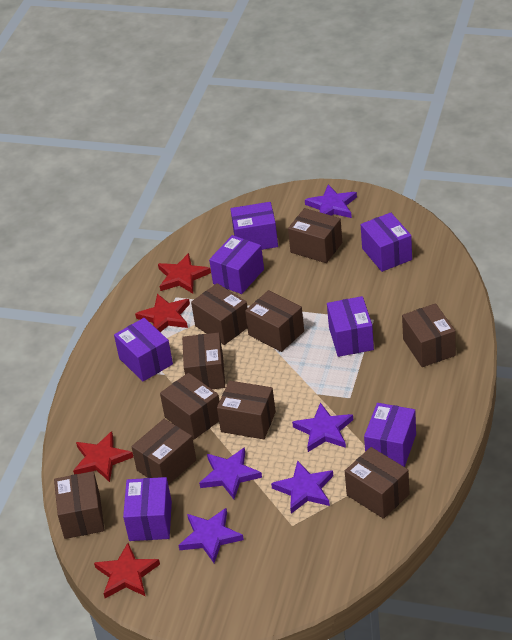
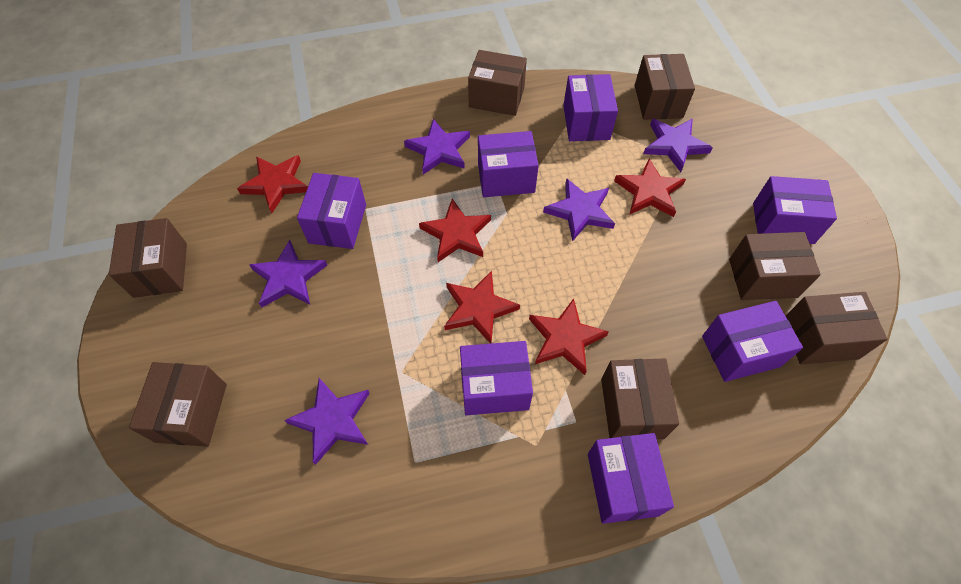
brown box: [54,471,104,539] [131,419,196,485] [160,373,220,439] [182,332,225,389] [191,283,248,345] [217,380,276,439] [245,290,304,352] [288,208,342,263] [345,447,410,519] [402,303,456,367] = 10 -> [109,218,187,298] [129,362,227,447] [468,50,527,116] [601,358,679,439] [635,54,695,120] [729,232,821,300] [786,292,887,365] = 7
red star: [73,431,133,482] [94,543,160,598] [135,294,190,332] [158,253,211,294] = 4 -> [237,155,308,213] [419,199,491,262] [444,271,520,344] [529,298,609,375] [614,158,686,217] = 5

